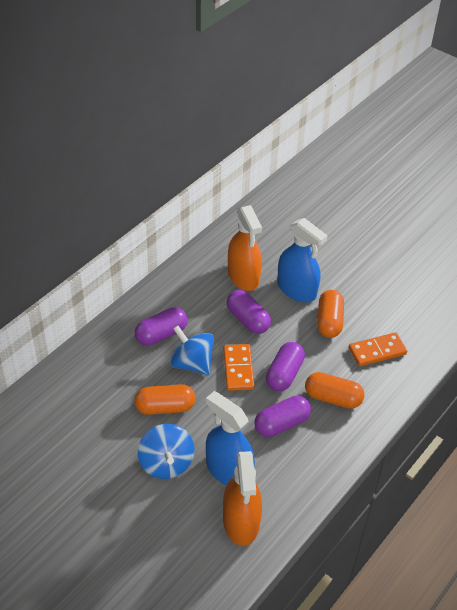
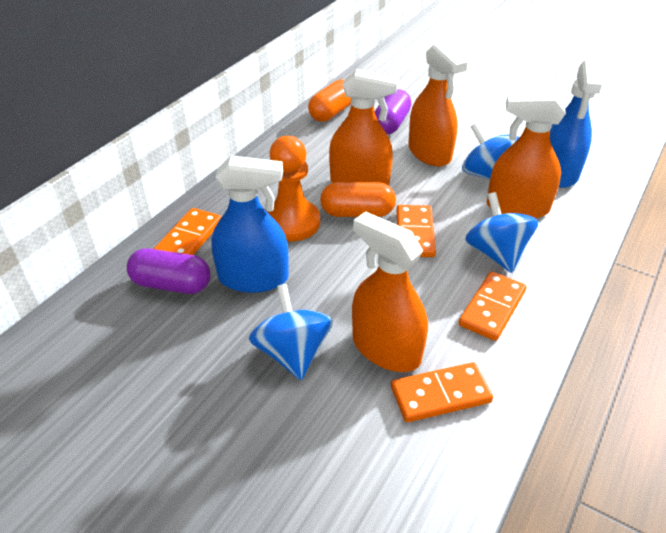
blue spinning top: [138,424,194,479] [170,326,214,375] = 2 -> [249,284,333,380] [462,123,519,180] [465,192,538,273] = 3
orange capsule: [134,384,195,415] [305,372,364,409] [317,290,344,338] = 3 -> [308,79,351,122] [320,182,396,217] = 2
orange domino: [223,344,254,391] [349,332,407,366] = 2 -> [154,208,221,255] [391,362,493,422] [396,205,436,257] [459,271,527,341] = 4
orange pawn: none = 0 -> [266,136,320,242] = 1
orange spray bottle: [223,451,262,546] [228,205,262,291] = 2 -> [329,69,399,185] [352,211,428,372] [408,42,468,166] [487,94,566,219] = 4
purple capsule: [135,307,188,346] [226,290,271,334] [254,396,311,437] [266,342,305,391] = 4 -> [127,248,211,294] [375,89,411,134] = 2

